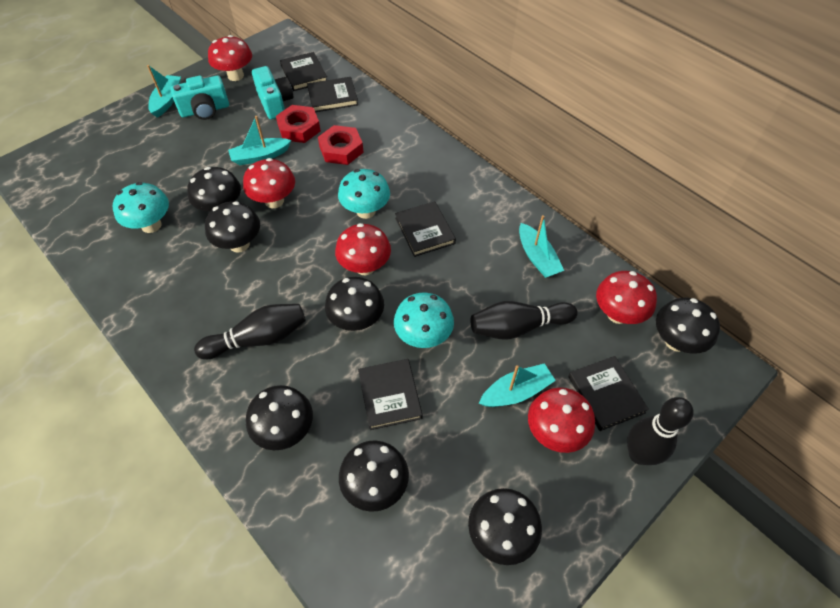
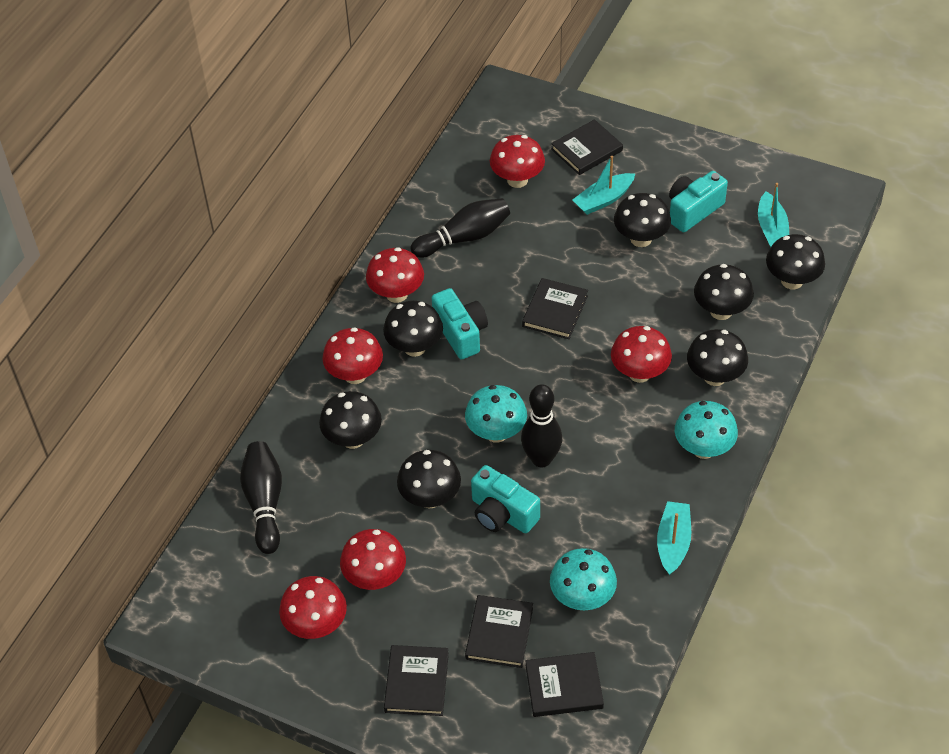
red mushroom: [208,35,252,81] [243,158,295,208] [335,223,391,275] [528,387,595,453] [596,271,657,324] = 5 -> [279,576,347,639] [322,327,383,384] [340,529,406,590] [366,247,424,303] [490,135,545,188] [611,326,672,383] = 6
red nut: [276,105,321,143] [318,125,364,165] = 2 -> none = 0
turquoise boat: [147,65,181,118] [228,116,291,165] [479,363,556,407] [519,215,564,278] = 4 -> [573,156,635,215] [657,501,691,575] [758,183,789,248] = 3
turquoise camera: [171,76,229,120] [252,66,293,119] = 2 -> [432,288,488,360] [471,465,540,533] [669,171,728,232] = 3

